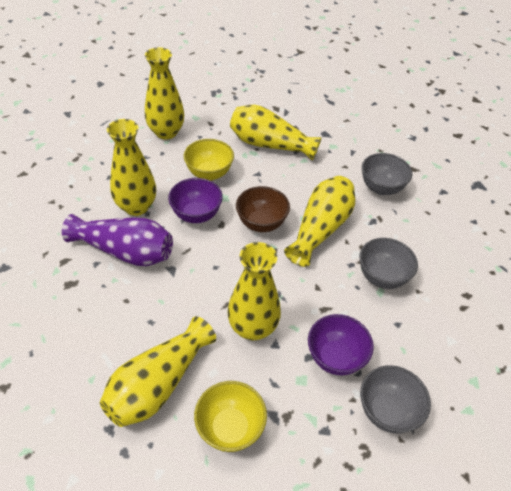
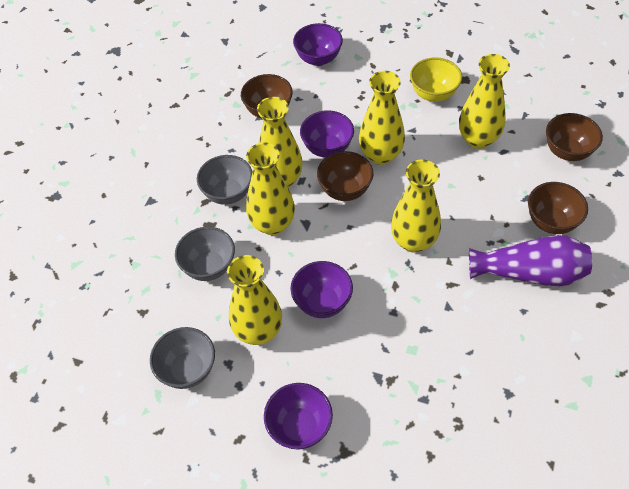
brown bowl: [236,186,290,232] = 1 -> [241,74,293,118] [317,151,374,201] [528,182,588,234] [546,113,603,161] = 4
purple bowl: [168,178,223,223] [308,314,374,375] = 2 -> [264,383,333,450] [290,261,353,318] [293,23,343,66] [300,110,354,158] = 4
yellow bowl: [184,139,234,181] [194,381,267,452] = 2 -> [410,57,462,102] = 1

